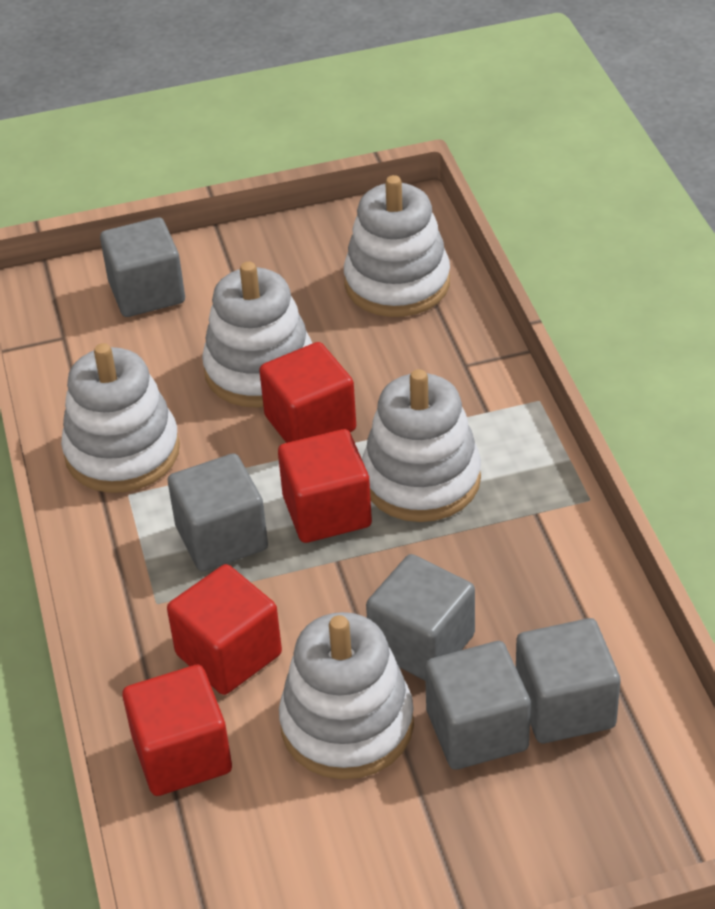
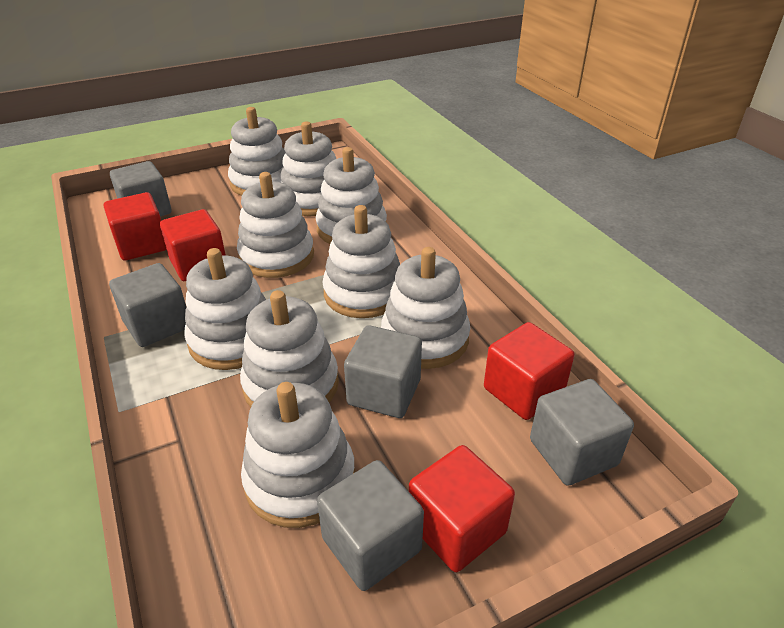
white stacking toy: [61,343,180,493] [202,262,312,408] [279,612,414,779] [344,175,450,317] [362,369,481,522] = 5 -> [184,248,266,370] [228,107,286,196] [237,172,314,278] [240,290,339,407] [241,382,355,528] [281,122,336,216] [316,147,387,244] [323,205,400,318] [381,247,470,369] = 9

